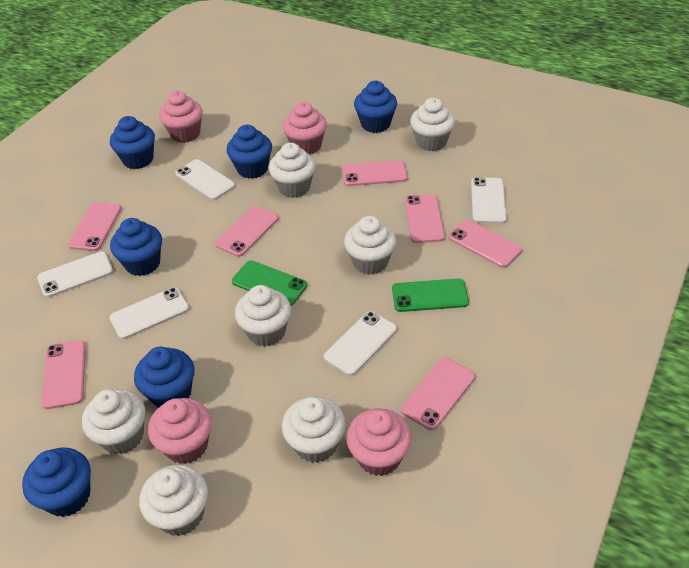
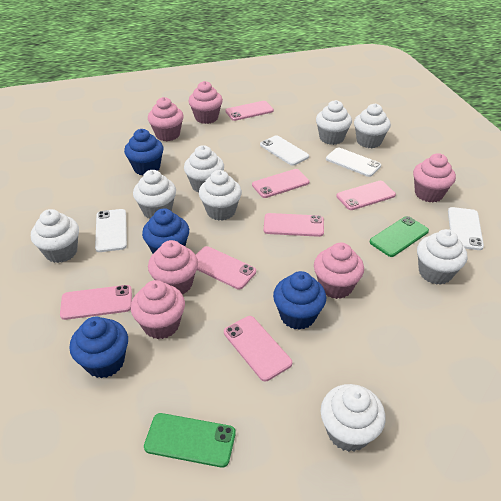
blue cupcake: [22,448,91,517] [110,116,155,169] [110,218,162,276] [134,347,195,408] [227,124,272,179] [354,81,397,133] = 6 -> [69,317,128,378] [124,129,164,176] [142,208,189,254] [273,271,326,330] = 4
pink cupcake: [148,398,212,464] [159,91,203,143] [283,102,327,154] [346,408,412,476] = 4 -> [131,280,185,339] [148,97,184,141] [148,240,198,294] [189,81,223,124] [314,243,364,299] [413,153,456,202] = 6
white cupcake: [82,389,145,454] [139,465,208,536] [235,285,291,347] [269,143,316,198] [282,396,346,463] [344,216,396,275] [410,98,455,151] = 7 -> [31,209,79,263] [133,170,176,219] [184,145,224,193] [199,170,242,221] [316,100,352,145] [321,384,386,452] [354,103,391,148] [417,229,467,285] = 8
white phone: [37,251,113,298] [109,287,189,339] [175,159,235,200] [324,311,397,376] [471,177,507,224] = 5 -> [95,209,127,252] [260,135,309,166] [326,148,381,177] [448,207,484,250] = 4

